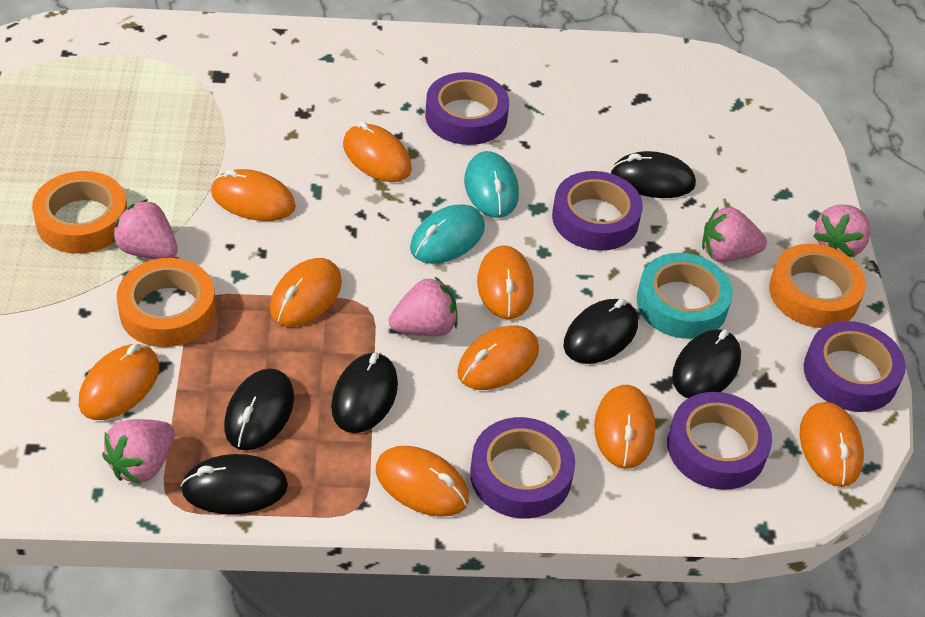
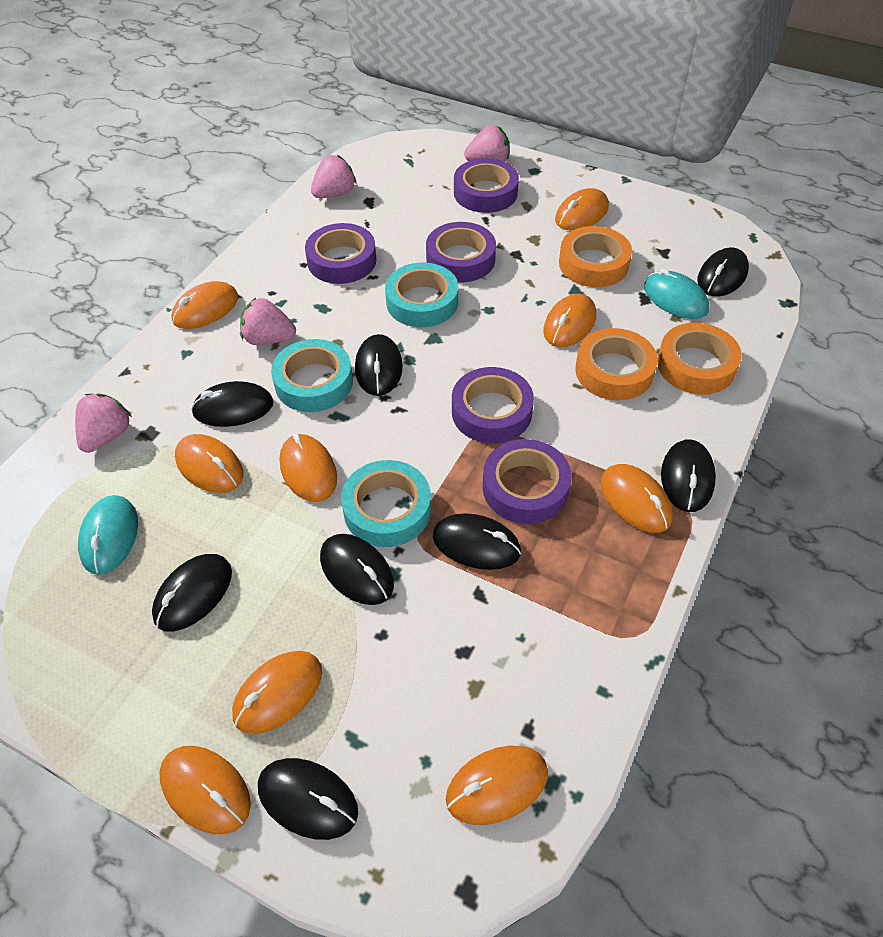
black mouse: [181,454,288,514] [224,368,294,450] [331,353,398,433] [563,299,638,364] [611,151,696,198] [672,329,741,398] = 6 -> [152,554,232,631] [191,381,274,427] [258,758,358,840] [320,534,394,605] [355,334,403,396] [433,513,521,570] [661,439,716,512] [698,248,749,297] = 8
pink strawberry: [102,419,175,484] [113,199,178,259] [389,277,457,336] [702,207,767,262] [813,205,871,257] = 5 -> [75,393,132,453] [240,298,296,345] [311,155,357,198] [464,125,510,162] = 4
turquoise tape: [637,253,733,339] = 1 -> [271,339,353,412] [341,460,431,547] [385,263,458,327] = 3

